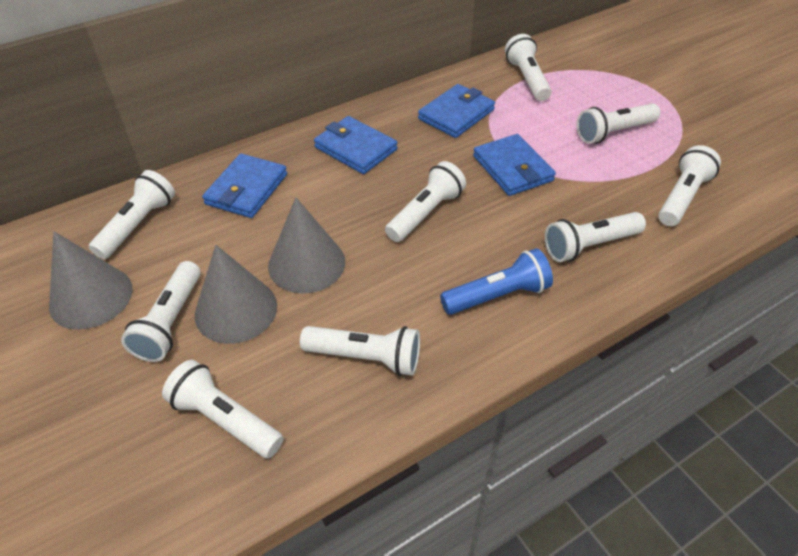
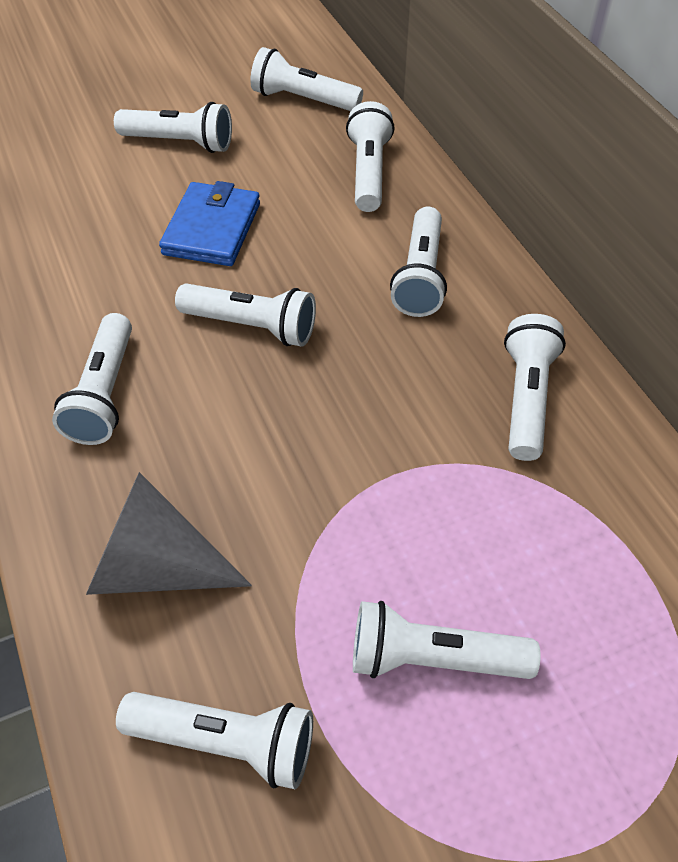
blue flashlight: [440,248,553,315] = 1 -> none = 0
blue wallet: [202,154,287,218] [314,116,397,174] [418,84,495,138] [473,134,556,196] = 4 -> [159,181,260,266] = 1
grey cone: [49,231,133,329] [195,245,277,344] [268,197,345,294] = 3 -> [86,472,252,595] = 1

